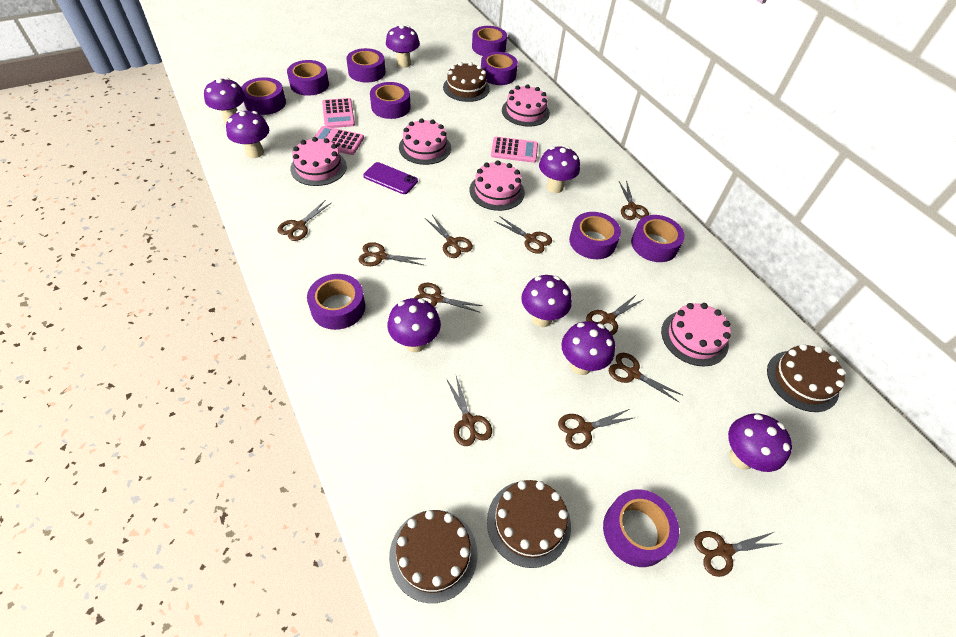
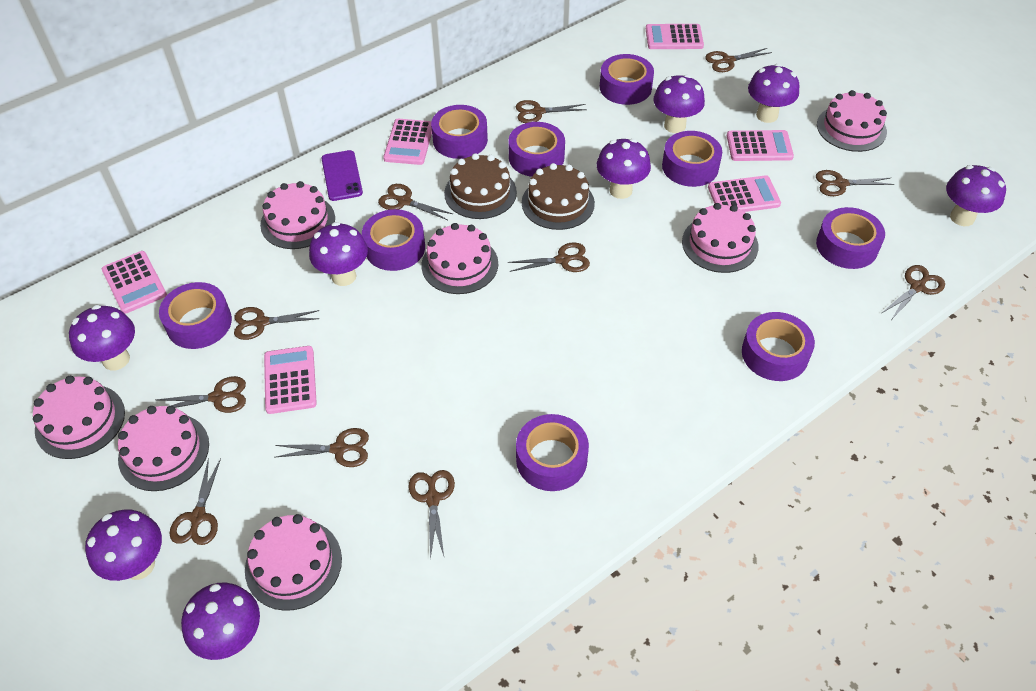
brown cake: [389,510,477,603] [443,62,490,102] [487,480,571,568] [767,344,845,412] = 4 -> [444,153,517,219] [522,163,595,230] = 2
pink cake: [290,137,347,186] [399,118,451,165] [470,160,525,211] [502,84,550,127] [661,303,731,366] = 5 -> [33,376,125,459] [118,406,209,491] [245,514,342,611] [260,181,335,249] [422,223,498,294] [682,203,758,273] [817,90,887,152] = 7
pink calculator: [314,126,364,155] [322,98,355,128] [491,137,538,163] = 3 -> [102,251,167,314] [264,346,317,414] [383,119,432,165] [646,24,704,49] [708,175,781,212] [727,130,794,161] = 6
purple tape: [241,77,286,115] [287,60,329,96] [307,274,365,330] [346,48,385,83] [370,82,411,119] [472,26,507,56] [481,52,518,85] [569,212,621,259] [603,489,679,567] [631,215,685,262] = 10 -> [159,282,232,349] [362,209,425,271] [431,105,488,159] [508,122,565,177] [516,414,589,491] [600,54,654,105] [662,131,722,187] [742,312,815,381] [816,207,885,269] = 9

